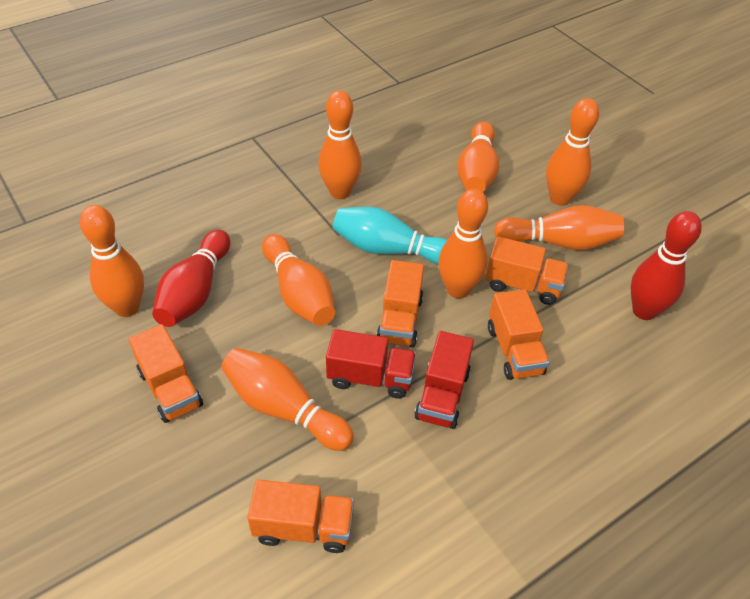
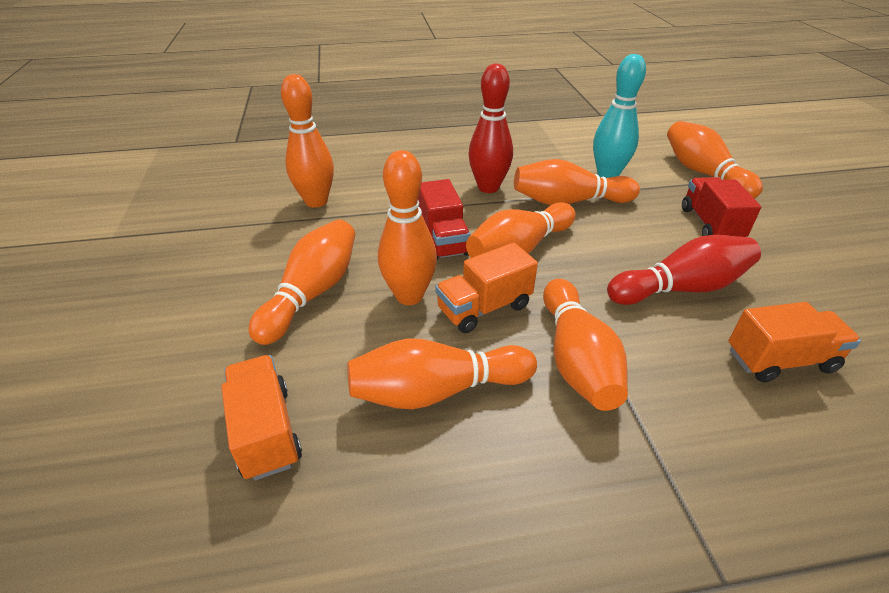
orange truck: [129,324,203,423] [247,479,354,553] [376,260,424,347] [485,236,569,305] [488,289,550,380] = 5 -> [221,355,302,480] [435,242,538,333] [728,302,861,382] = 3

